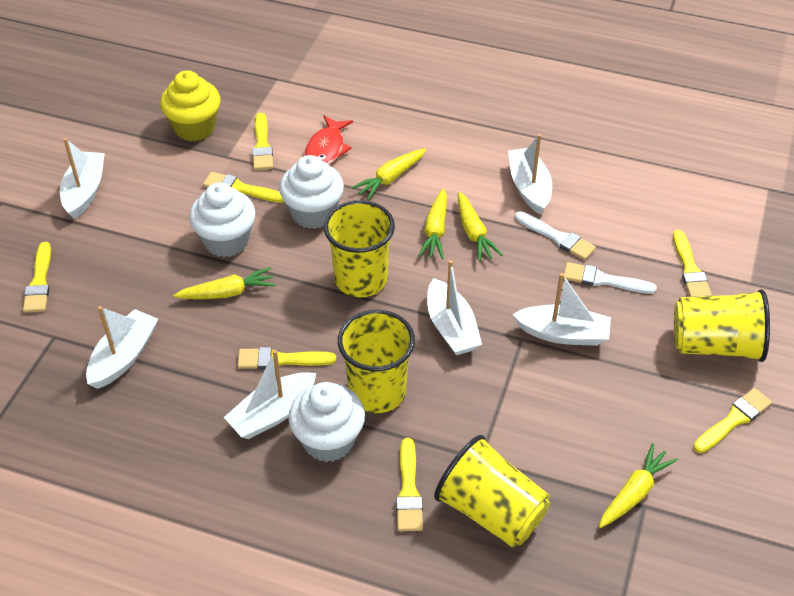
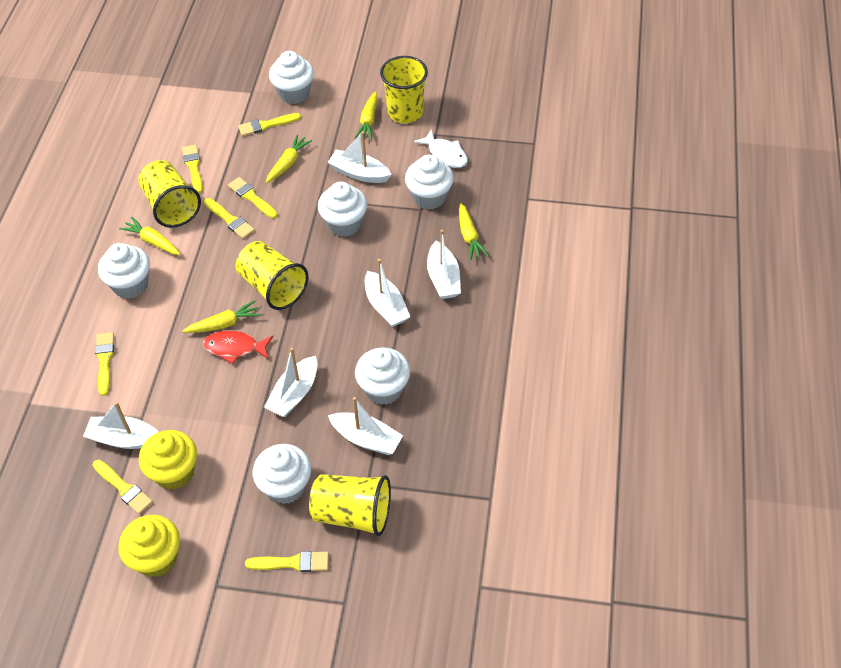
white brush: [515,211,596,260] [563,262,657,294] = 2 -> none = 0
white cupcake: [189,183,255,257] [279,155,344,229] [288,382,365,462] = 3 -> [98,243,150,299] [253,444,311,504] [269,51,314,104] [318,182,367,237] [355,347,410,405] [405,155,454,210] = 6
white fish: none = 0 -> [414,129,468,168] = 1
yellow cupcake: [160,70,221,141] = 1 -> [118,515,180,577] [139,430,197,490] = 2

